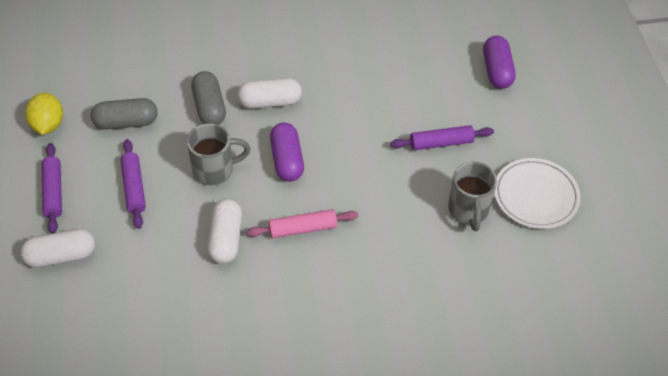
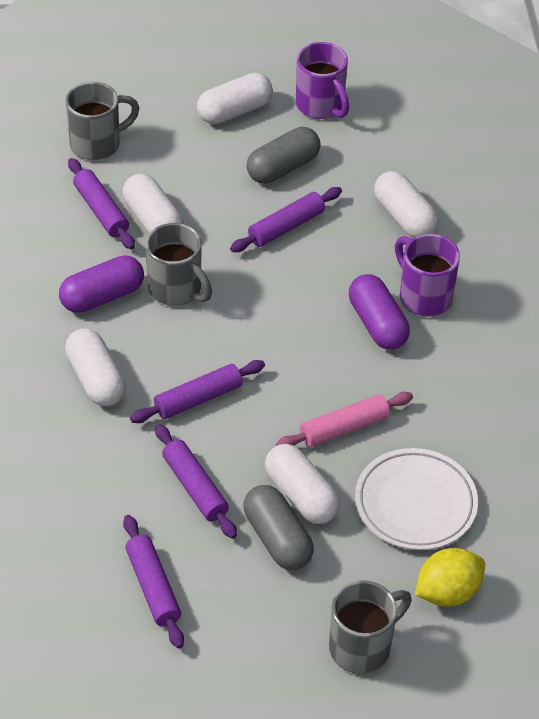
grey mug: [187,123,251,186] [448,162,497,231] = 2 -> [66,82,139,160] [146,223,212,306] [329,580,412,674] = 3
purple mug: none = 0 -> [296,42,349,119] [395,234,460,317] = 2
purple rolling pin: [41,143,62,233] [120,139,146,229] [390,125,494,150] = 3 -> [68,158,135,250] [123,515,184,648] [130,360,265,423] [155,424,237,539] [230,187,342,252] = 5
white capsule: [20,229,95,268] [208,199,242,264] [237,78,302,109] = 3 -> [65,329,126,406] [123,174,183,233] [197,73,273,124] [265,444,340,524] [374,171,439,238] = 5

